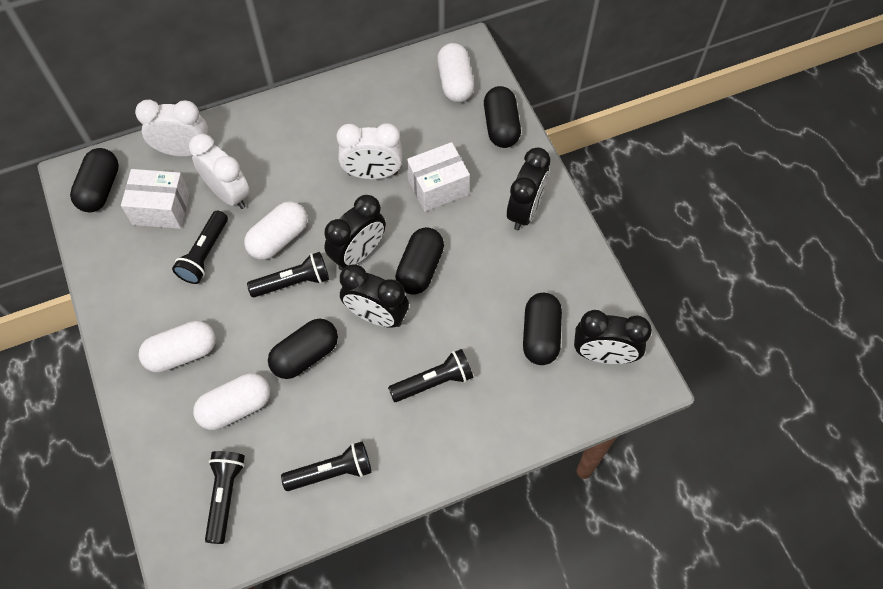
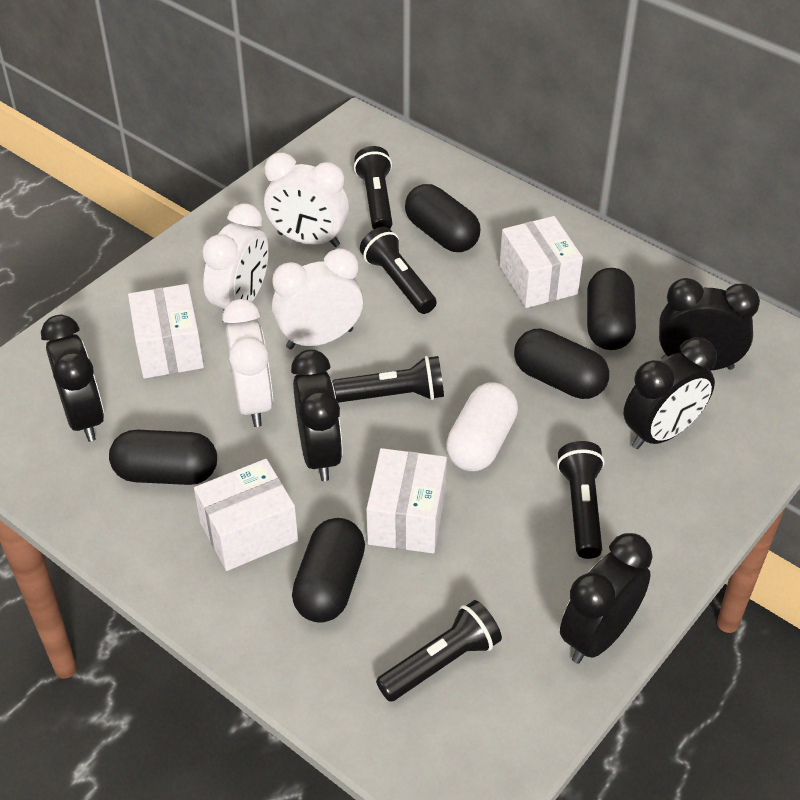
black clock: [324,195,386,270] [340,264,409,328] [507,147,550,230] [574,310,652,364] = 4 -> [41,315,104,442] [291,349,343,481] [560,533,653,664] [623,338,717,449] [659,278,760,370] = 5
white box: [121,169,190,229] [407,142,470,212] = 2 -> [128,284,204,379] [194,459,298,571] [366,448,447,553] [500,216,583,308] = 4
white capsule: [139,321,216,373] [193,373,270,430] [244,201,307,260] [437,43,474,102] = 4 -> [446,382,518,471] = 1
white clock: [135,100,208,157] [189,134,250,209] [336,123,402,180] = 3 -> [202,203,269,323] [222,299,273,427] [264,152,349,247] [272,248,363,349] = 4

